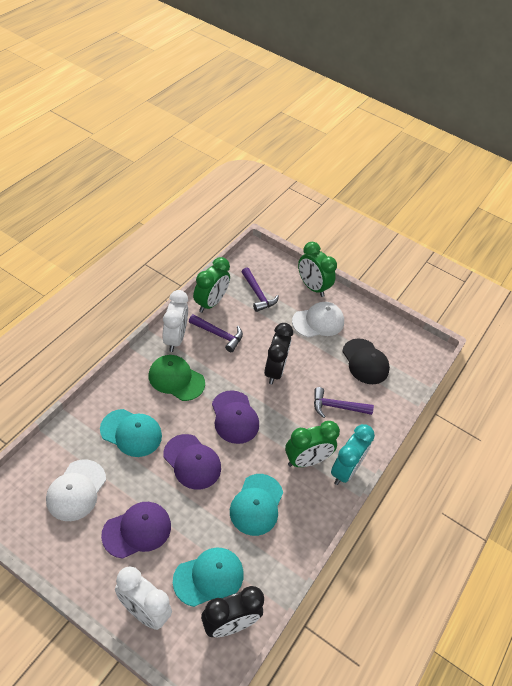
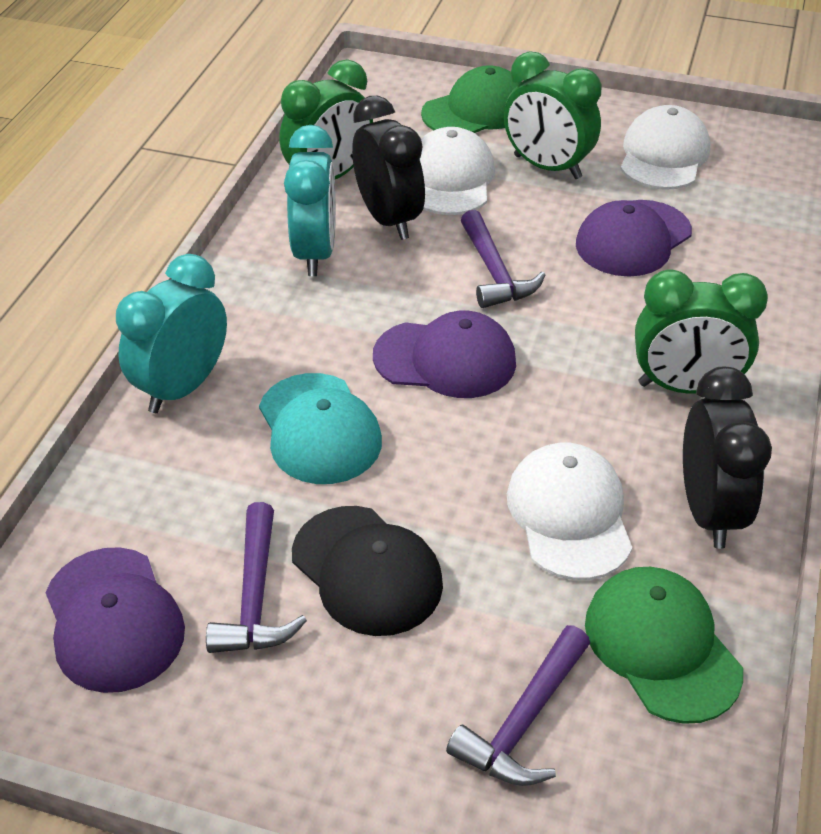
green cap: [148,355,205,401] = 1 -> [421,65,522,133] [585,567,743,724] = 2
turquoise cap: [100,409,162,457] [173,548,244,607] [230,474,283,536] = 3 -> [259,373,382,484] = 1
turquoise clock: [331,424,375,485] = 1 -> [116,254,227,413] [284,125,336,276] = 2
white cap: [46,459,106,521] [292,302,344,338] = 2 -> [420,127,495,215] [507,443,632,580] [621,105,710,190] = 3
white clock: [115,567,172,630] [162,290,188,352] = 2 -> none = 0

